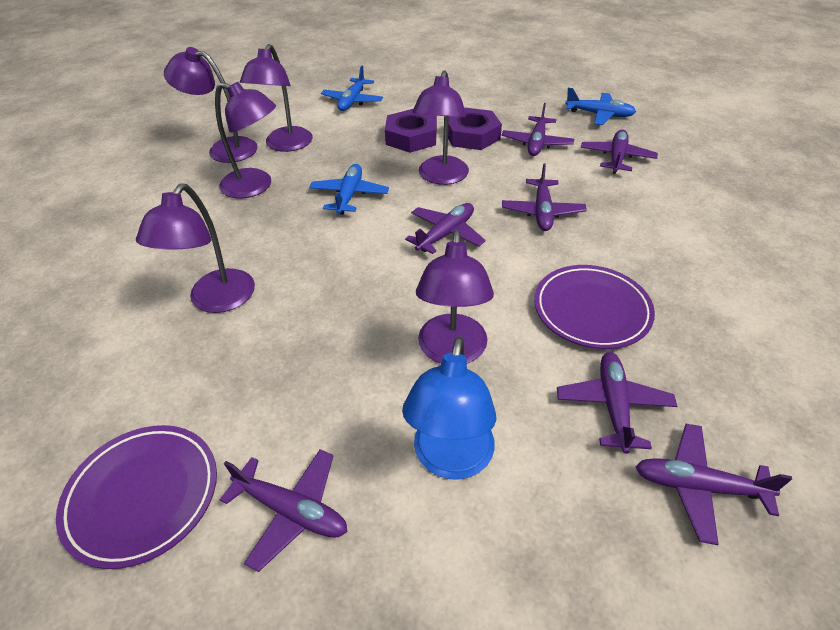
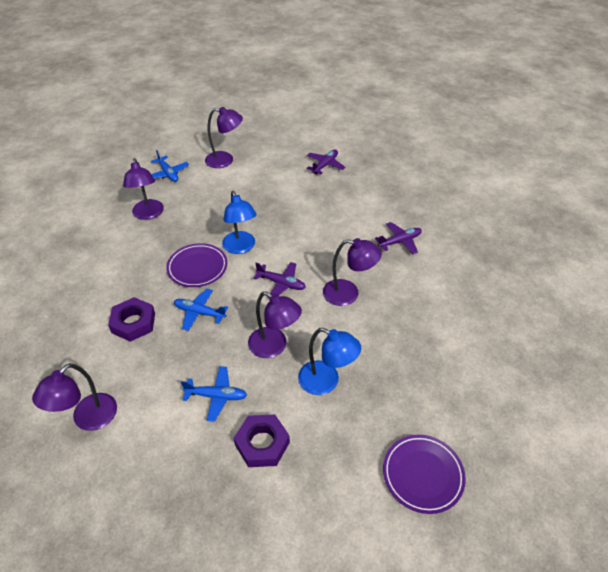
blue lamp: [402,336,496,480] = 1 -> [222,191,257,254] [298,328,361,395] = 2
purple lamp: [136,184,255,313] [164,47,258,163] [215,82,276,198] [240,44,313,152] [412,70,469,185] [416,230,494,364] = 6 -> [32,363,117,431] [123,158,164,220] [205,107,243,168] [248,291,302,358] [323,238,382,306] = 5
purple plane: [220,449,347,572] [405,203,486,254] [501,103,574,156] [502,163,587,231] [557,352,677,454] [581,130,658,174] [636,424,792,545] = 7 -> [253,262,306,298] [307,149,345,174] [375,222,422,254] = 3

